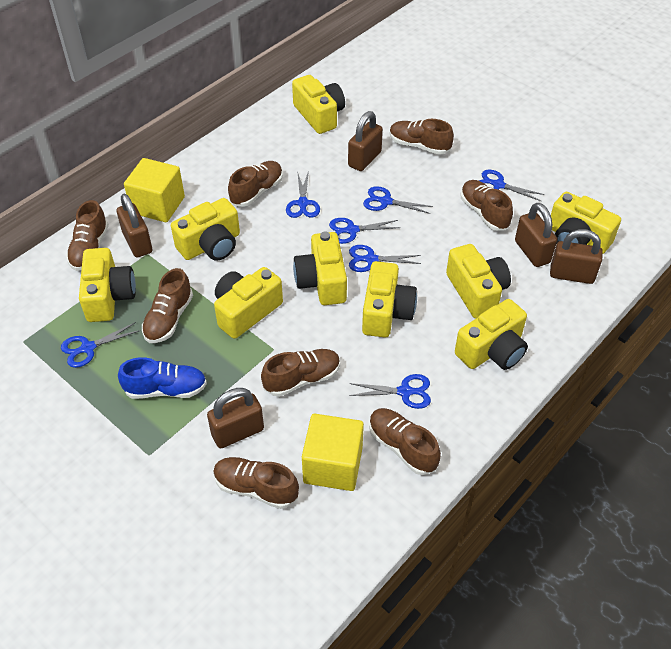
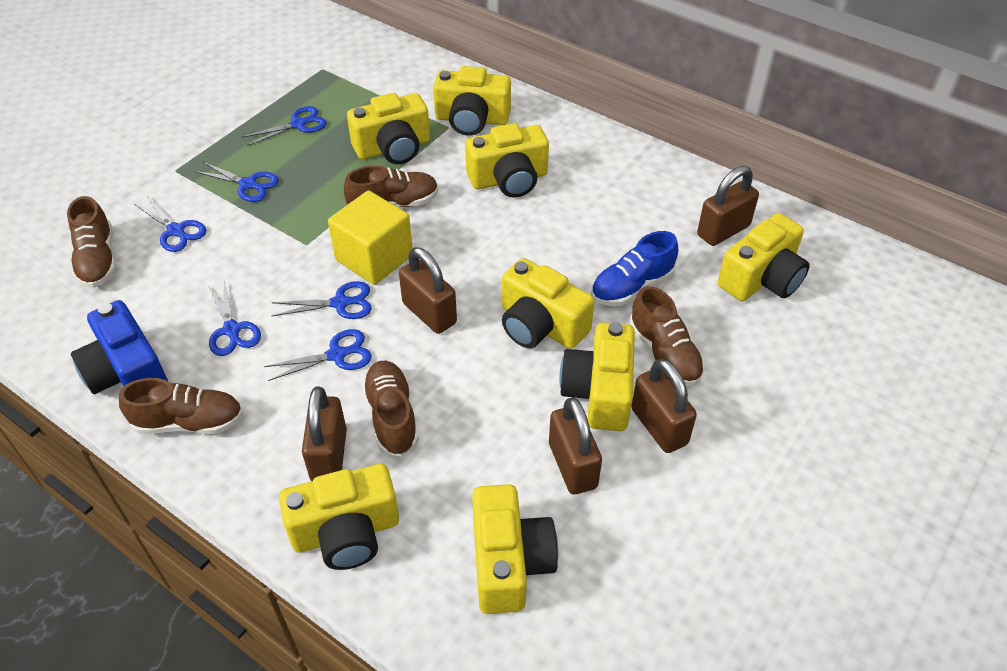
blue camera: none = 0 -> [71,300,168,394] = 1
blue scissors: [61,322,141,368] [286,170,320,218] [329,218,400,244] [349,245,421,272] [349,374,431,409] [363,186,433,214] [479,170,545,201] = 7 -> [134,196,206,252] [194,162,279,202] [209,282,261,356] [242,106,327,146] [264,329,372,381] [271,281,372,319] = 6
brown shoe: [66,200,109,271] [142,268,193,343] [213,457,299,509] [228,161,283,207] [261,349,340,397] [369,408,441,475] [390,119,454,155] [461,180,513,231] = 8 -> [67,196,116,288] [119,378,243,434] [344,166,438,207] [362,361,419,457] [629,286,705,386] = 5
yellow camera: [79,248,136,322] [171,198,240,261] [214,267,283,339] [292,75,345,134] [293,231,347,305] [362,261,417,337] [446,244,511,319] [455,299,528,370] [551,192,621,254] = 9 -> [279,464,399,570] [347,93,430,164] [433,66,511,136] [465,123,549,198] [472,484,558,614] [502,258,595,349] [559,322,635,431] [718,213,810,301] = 8
yellow cube: [124,158,185,222] [302,414,364,491] = 2 -> [328,190,413,285] = 1

